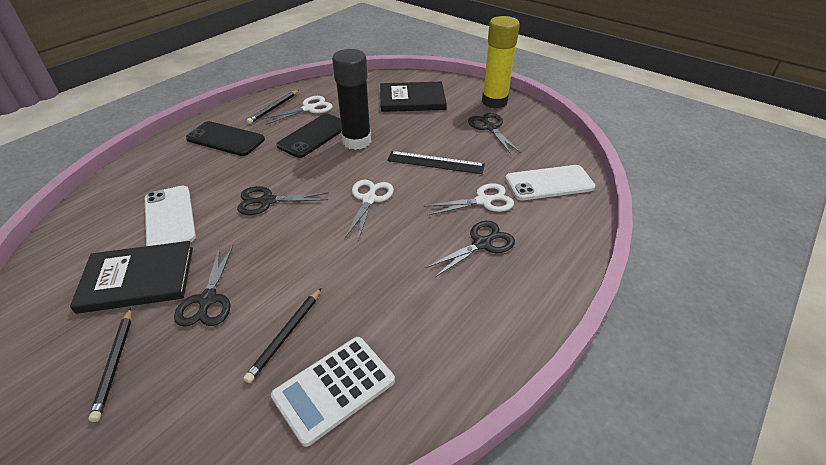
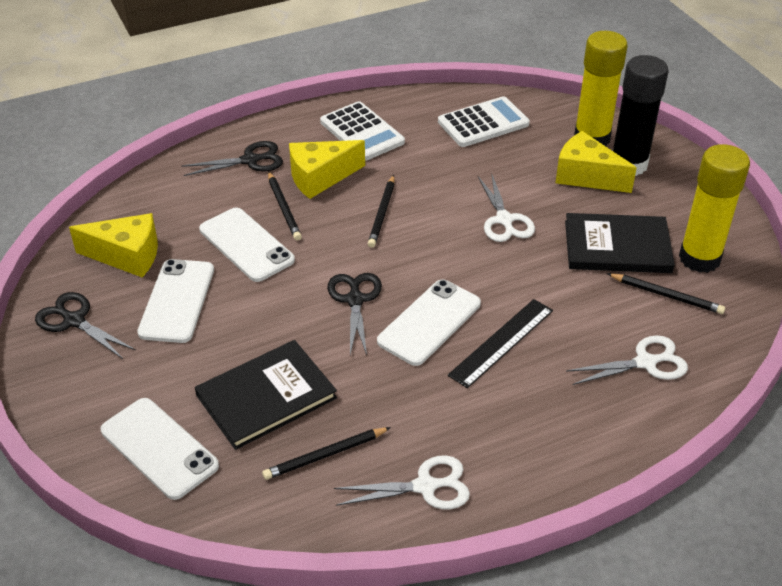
black pencil: [89,308,132,422] [243,288,321,383] [247,90,299,124] = 3 -> [262,427,391,480] [268,171,302,241] [368,175,395,248] [607,273,725,314] = 4
black phone: [186,121,265,156] [277,114,342,158] = 2 -> none = 0
black scissors: [174,245,233,327] [237,186,329,215] [425,221,515,278] [468,113,521,154] = 4 -> [35,292,136,359] [181,141,283,176] [327,273,382,355] = 3
white calculator: [271,337,395,447] = 1 -> [320,101,405,161] [438,96,530,147] = 2
white phone: [145,186,196,246] [505,165,596,200] = 2 -> [101,398,219,500] [137,259,214,343] [199,207,295,282] [377,280,481,366] = 4
yellow cheese: none = 0 -> [69,213,158,278] [289,140,365,199] [555,131,637,193] = 3
yellow glue stick: [482,16,520,109] = 1 -> [574,31,628,147] [679,144,750,273] = 2

